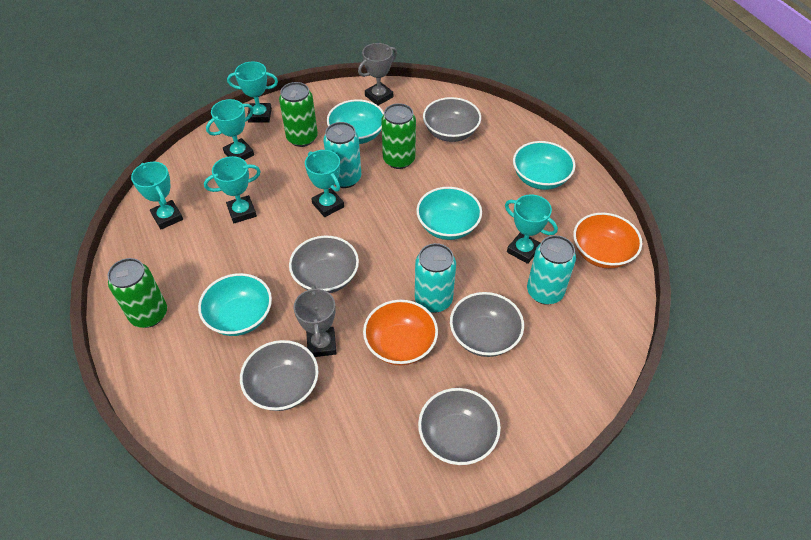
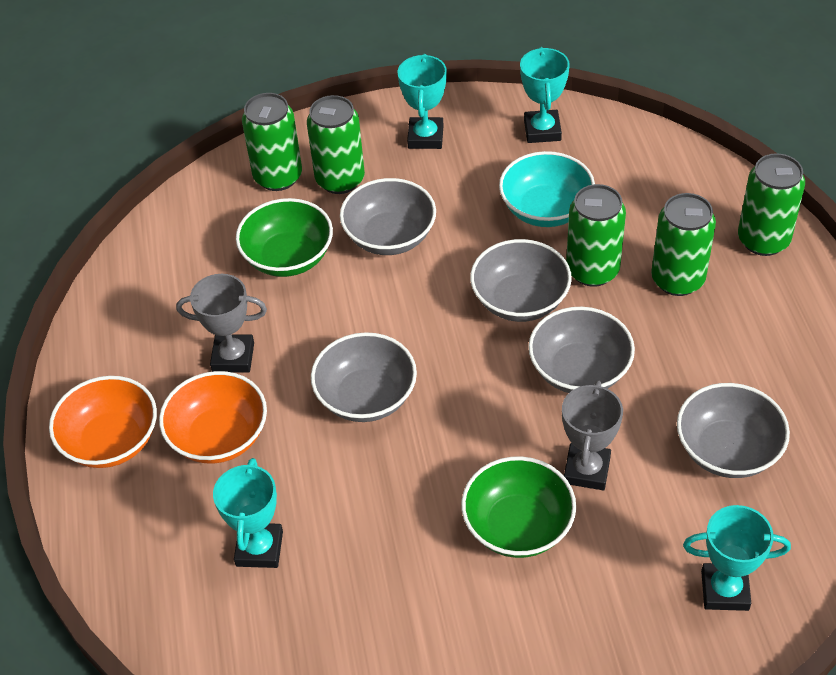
green bowl: none = 0 -> [236,198,333,277] [461,456,576,558] = 2
green can: [108,258,167,328] [279,82,318,147] [381,103,416,169] = 3 -> [242,93,302,191] [307,95,365,194] [566,184,626,287] [651,193,716,296] [738,153,805,256] = 5
turquoise bowl: [198,273,272,336] [327,99,384,144] [416,187,482,240] [513,141,575,190] = 4 -> [499,151,595,227] = 1
turquoise can: [323,122,361,188] [415,243,456,313] [527,235,576,305] = 3 -> none = 0
turquoise trophy: [131,162,183,230] [204,156,261,223] [206,99,254,160] [227,61,278,123] [305,150,344,217] [505,194,558,264] = 6 -> [213,458,283,568] [398,54,447,149] [520,47,570,143] [683,505,791,611] = 4

